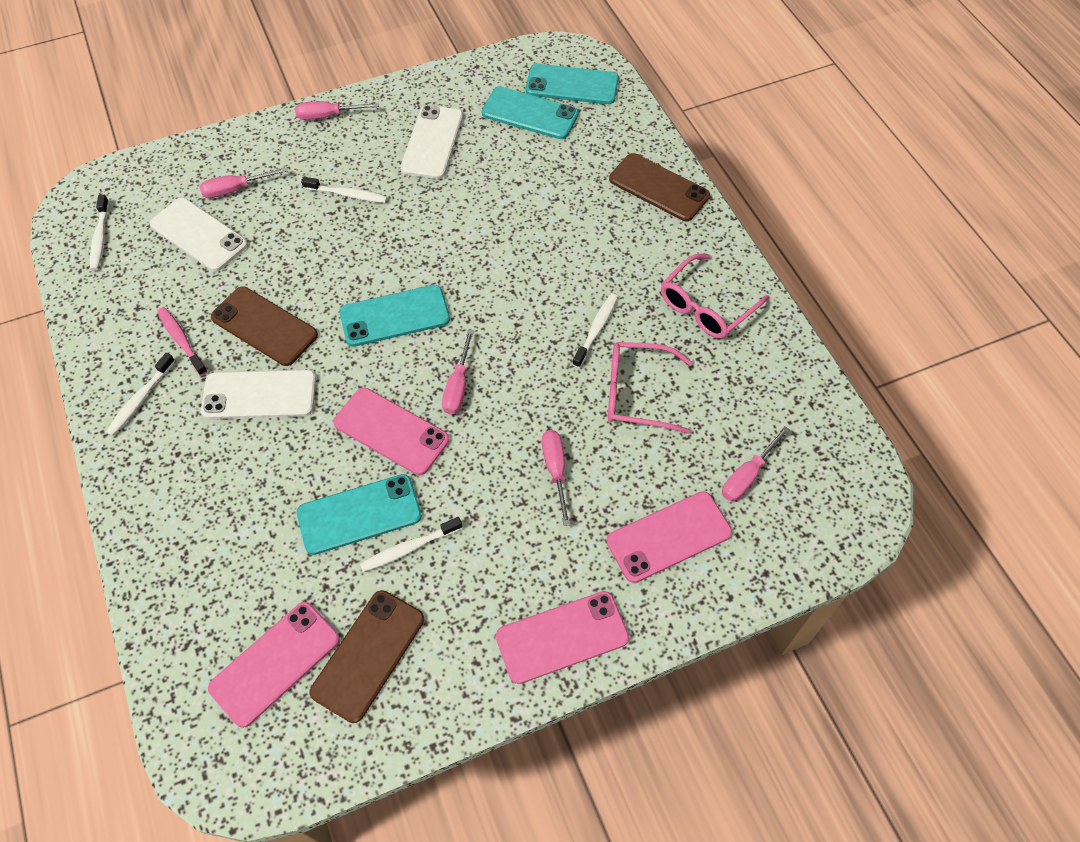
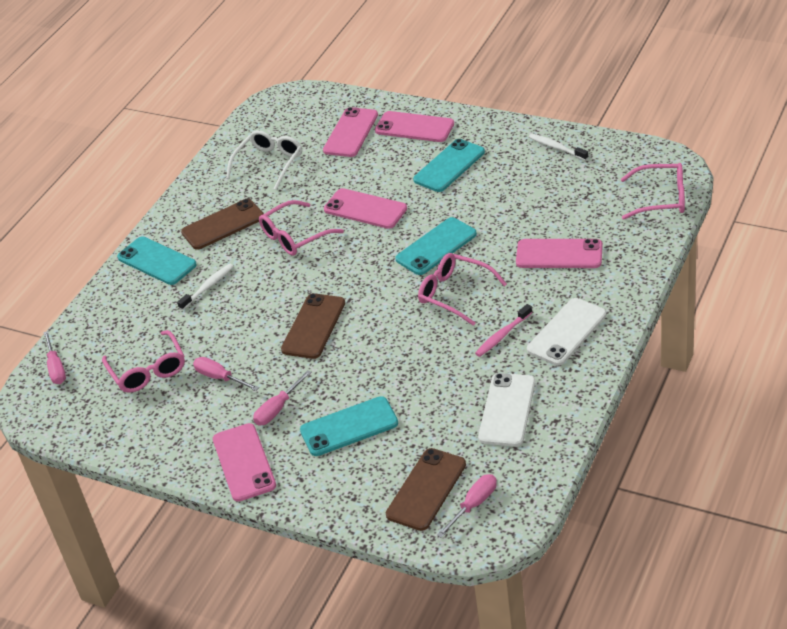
pink glasses: [608,342,693,434] [661,254,769,339] = 2 -> [102,330,185,393] [259,200,344,256] [418,253,507,326] [621,163,685,220] = 4
pink phone: [208,602,340,728] [333,388,449,475] [496,591,629,684] [606,491,732,583] = 4 -> [213,423,276,502] [323,107,378,157] [324,188,407,229] [375,111,454,142] [516,239,603,268] = 5
pink screwdriver: [199,167,287,198] [295,101,379,120] [442,330,474,414] [542,430,570,526] [722,426,790,501] = 5 -> [43,331,66,384] [193,357,259,391] [253,370,311,425] [437,474,497,538] = 4
white glasses: none = 0 -> [226,130,302,190] = 1
white phone: [150,198,248,271] [201,370,316,419] [400,105,463,179] = 3 -> [478,373,535,447] [527,298,606,366] = 2
white toothbrush: [90,195,109,271] [106,353,175,436] [301,177,387,203] [360,517,462,572] [572,294,618,368] = 5 -> [177,264,234,310] [529,134,588,161] = 2

